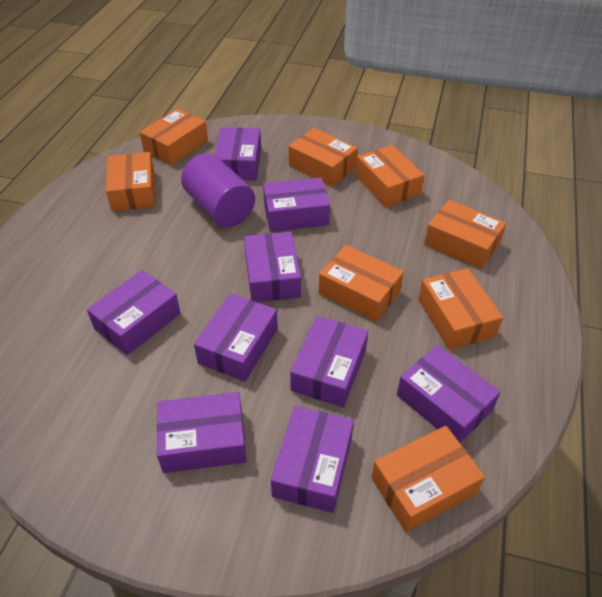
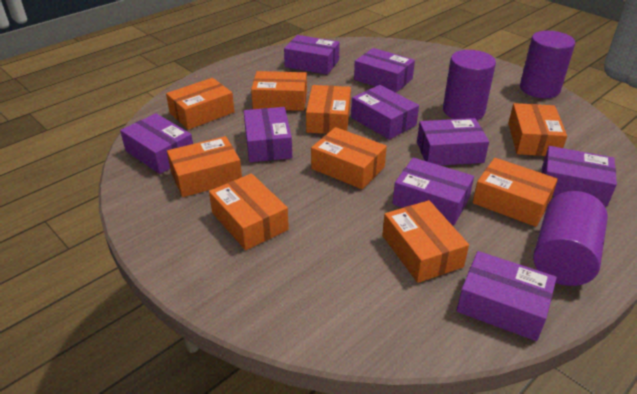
orange box: [106,152,155,211] [140,108,208,165] [289,128,358,187] [319,245,404,322] [356,145,424,207] [371,426,485,532] [418,268,503,350] [424,200,506,269] = 8 -> [166,78,234,130] [167,136,242,197] [209,173,289,250] [251,71,307,111] [306,85,351,134] [311,127,387,189] [382,200,469,283] [473,158,558,227] [508,103,567,156] = 9
purple cylinder: [181,153,255,227] = 1 -> [443,50,496,120] [520,31,575,98] [533,191,608,286] = 3

